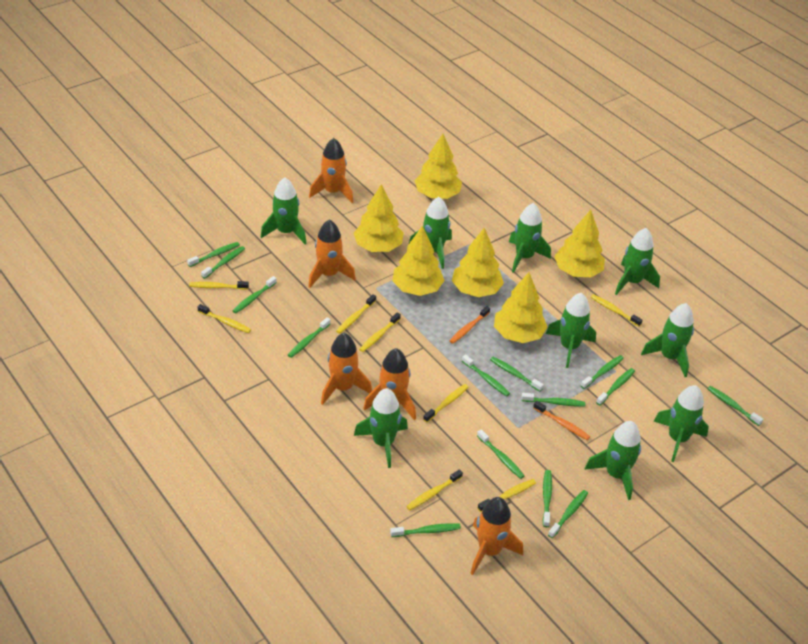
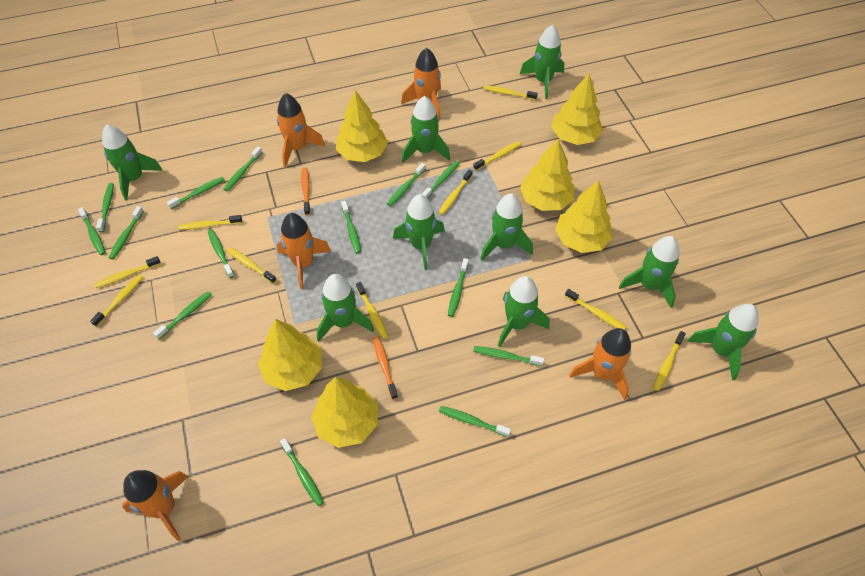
yellow toothbrush: [189,281,249,290] [198,304,251,333] [336,294,376,334] [359,312,401,352] [406,469,463,510] [423,384,468,422] [478,479,536,512] [591,294,643,327] = 8 -> [90,275,143,327] [94,256,161,288] [178,215,242,230] [227,247,277,284] [356,282,389,339] [438,169,473,215] [473,141,521,171] [483,85,538,100] [565,289,626,330] [653,331,686,391] = 10

